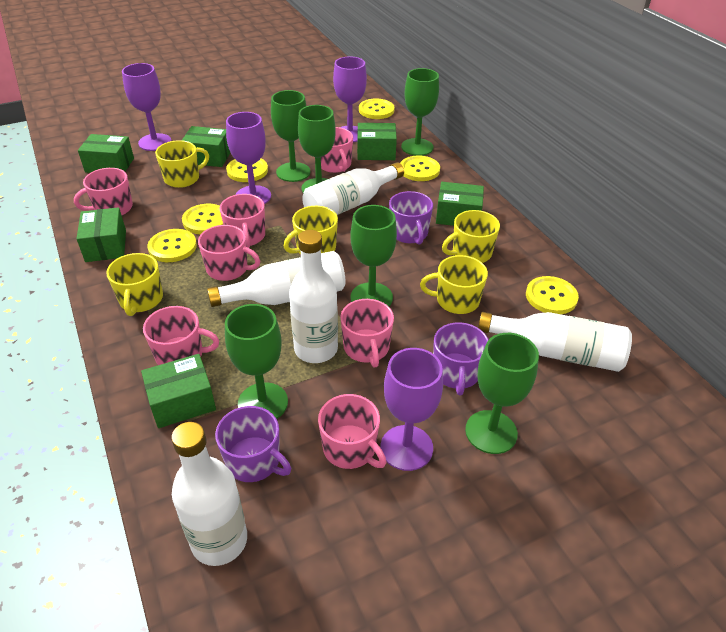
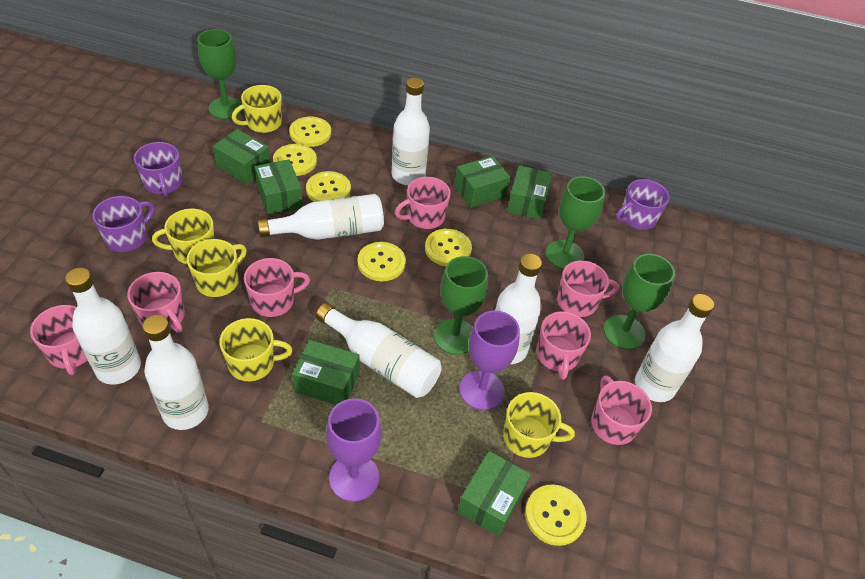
green goblet: [225,304,288,419] [271,90,310,182] [298,105,336,193] [350,205,397,306] [401,68,439,156] [465,333,539,454] = 6 -> [197,29,243,119] [434,256,488,355] [546,176,605,269] [604,254,675,350] = 4
purple goblet: [122,63,172,151] [226,112,271,204] [333,56,367,142] [381,348,443,471] = 4 -> [326,398,382,502] [460,310,520,410] = 2
white bottle: [171,422,247,566] [207,251,346,307] [289,230,338,363] [302,162,404,215] [478,312,632,372] = 5 -> [65,268,141,385] [142,315,209,430] [258,194,384,240] [316,303,442,398] [392,78,430,186] [495,254,542,364] [635,294,714,402] = 7

